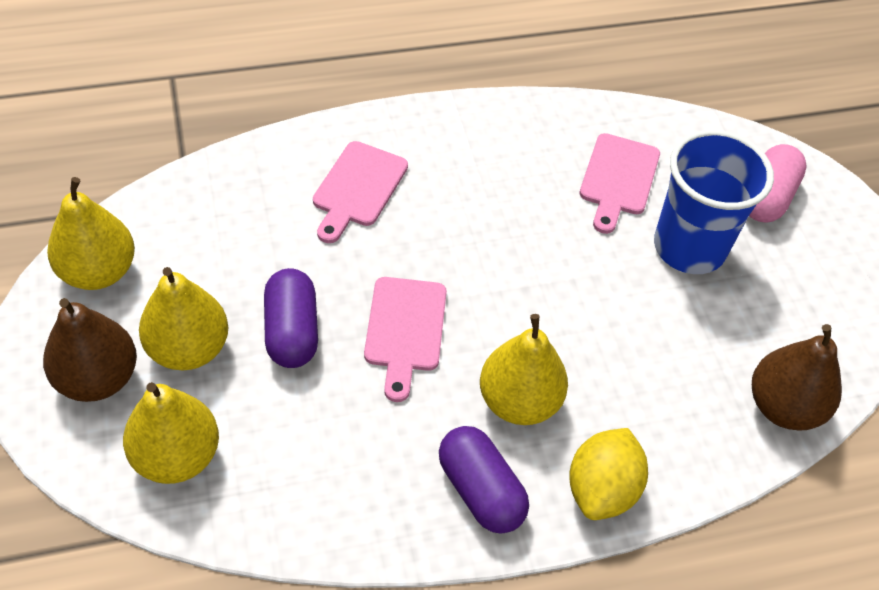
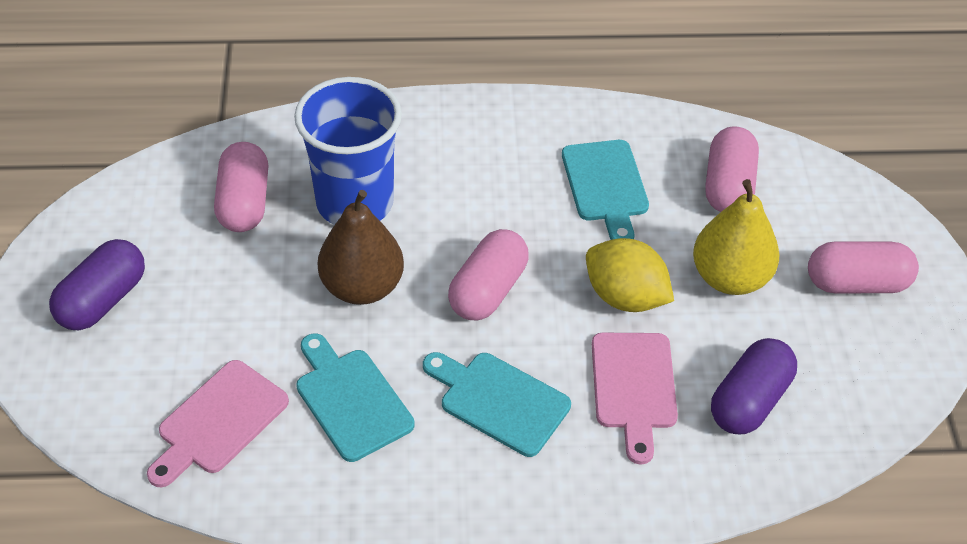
brown pear: [43,298,137,402] [752,324,842,431] = 2 -> [318,190,404,305] = 1
pink capsule: [749,144,807,223] = 1 -> [214,142,268,232] [448,229,529,320] [705,126,759,212] [808,241,919,293] = 4
pink cutting board: [313,141,408,243] [364,277,447,402] [580,133,660,234] = 3 -> [147,360,289,487] [592,333,678,464] = 2
turquoise cutting board: none = 0 -> [296,333,415,462] [423,352,571,457] [562,140,649,240] = 3
yellow pear: [47,177,135,290] [123,382,219,484] [139,267,228,370] [480,314,568,425] = 4 -> [693,179,779,295] = 1

